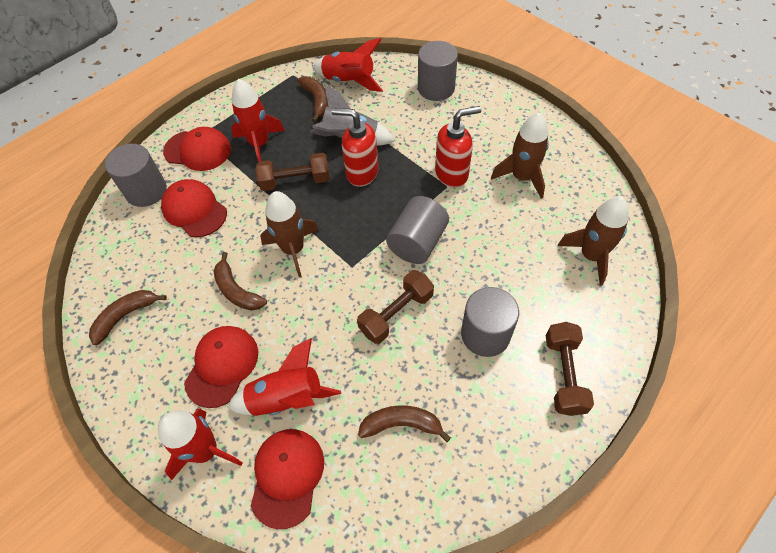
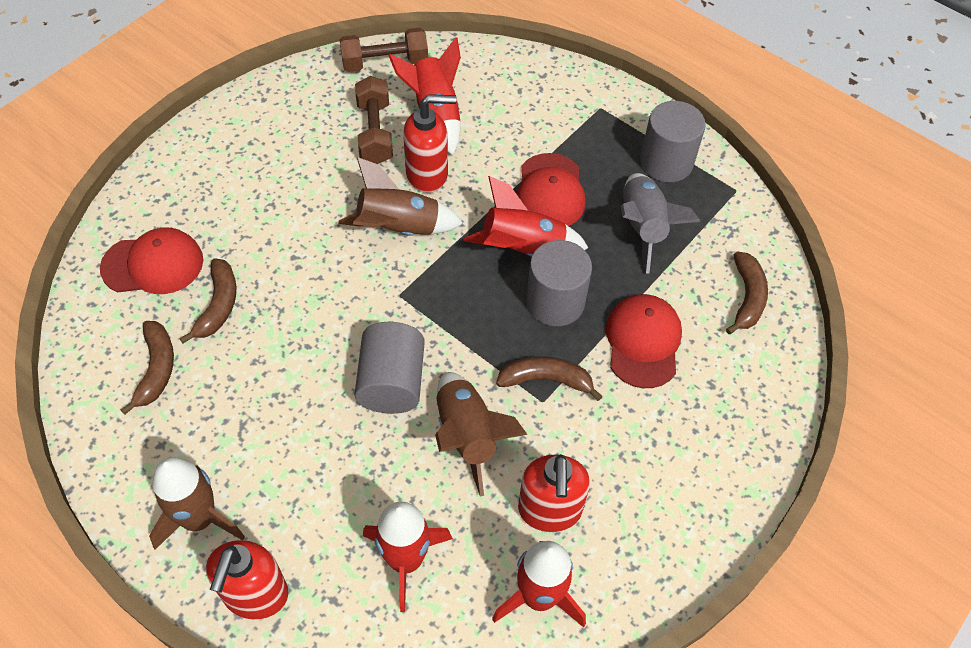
brown dumbbell: [255,153,330,191] [357,270,434,344] [546,322,594,416] = 3 -> [339,28,428,72] [355,76,393,164] = 2
grey cylinder: [105,144,167,207] [386,196,449,264] [418,41,458,101] [461,287,519,357] = 4 -> [355,322,425,414] [526,240,592,326] [640,101,706,182] = 3
red cap: [161,179,227,237] [163,127,231,171] [184,326,258,408] [251,429,324,529] = 4 -> [100,228,203,294] [517,153,586,226] [606,294,682,388] = 3
red soap dispenser: [331,108,378,187] [435,106,481,188] = 2 -> [206,540,289,620] [403,94,456,193] [518,454,590,532] = 3

